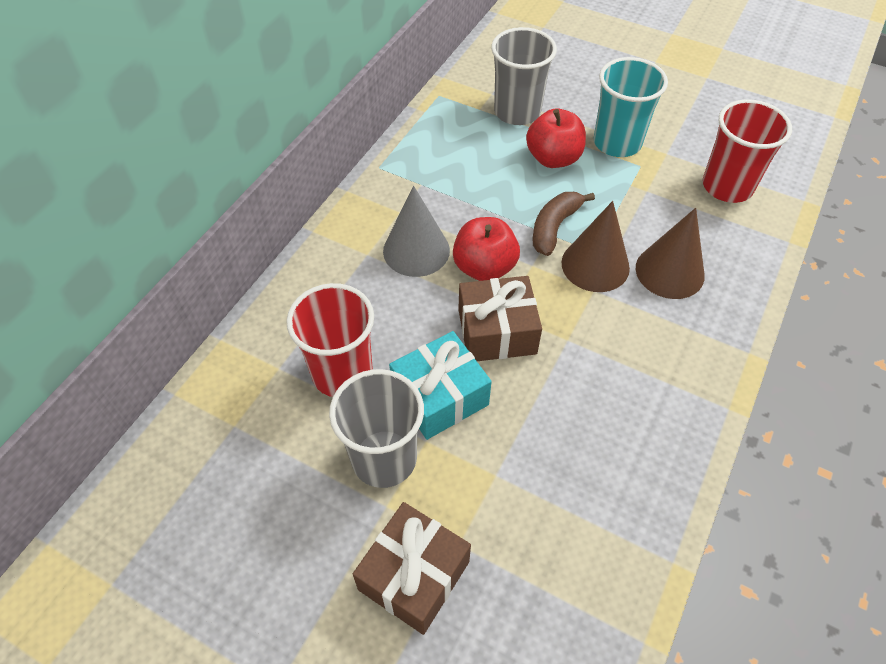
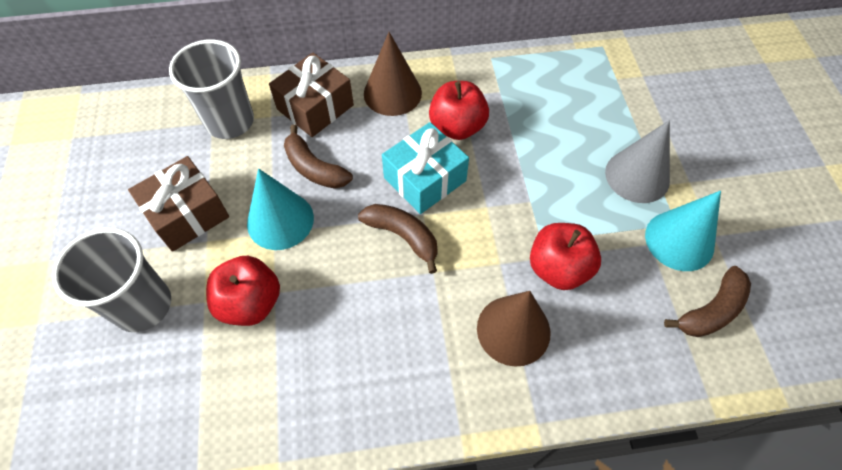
brown banana: [533,192,595,256] = 1 -> [284,124,353,189] [358,204,438,274] [664,266,751,337] = 3
red apple: [453,217,520,281] [526,109,586,168] = 2 -> [206,256,280,326] [429,81,489,140] [530,223,601,290] = 3
red cup: [286,283,374,397] [703,99,792,203] = 2 -> none = 0
turquoise cone: none = 0 -> [247,169,314,250] [645,191,721,271] = 2
turquoise cup: [594,57,668,157] = 1 -> none = 0

